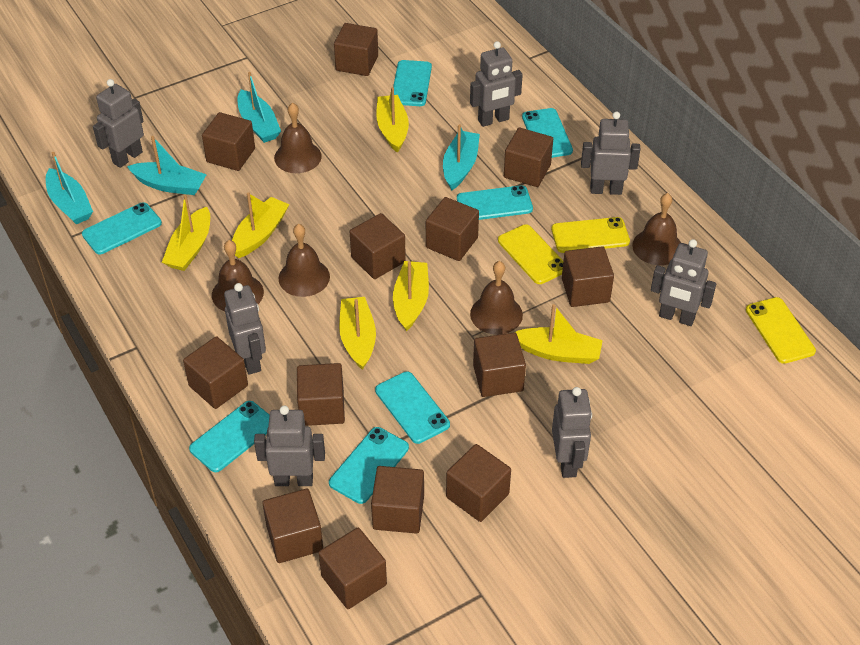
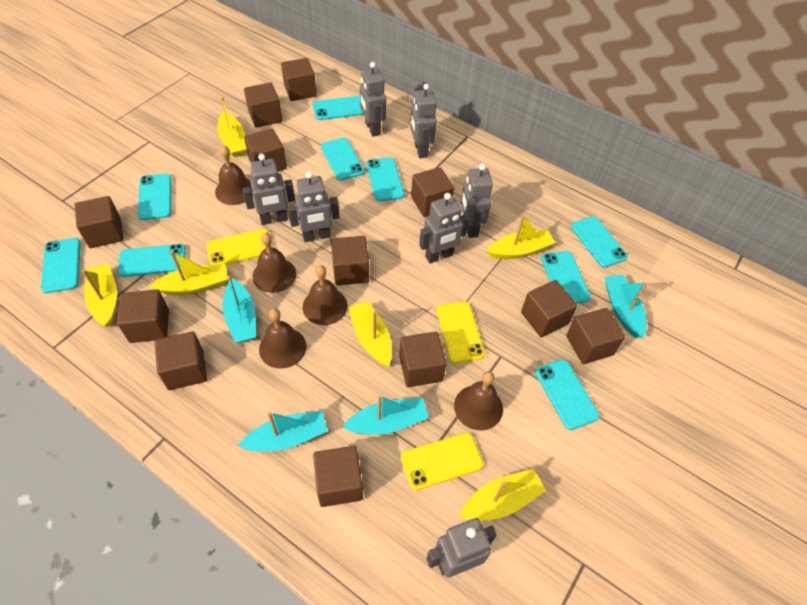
brown cube: [183,336,248,409] [202,112,255,171] [262,489,323,563] [297,363,345,426] [319,528,387,609] [334,23,378,76] [350,213,406,279] [371,466,424,534] [426,197,479,261] [446,444,511,522] [473,332,526,397] [504,128,553,187] [562,246,614,307] = 13 -> [74,196,124,248] [117,289,169,343] [154,331,207,390] [244,82,282,128] [244,128,287,172] [281,58,317,101] [313,446,363,507] [331,236,369,285] [399,332,446,387] [411,167,454,217] [521,280,578,337] [566,308,625,364] = 12
turquoise phone: [82,202,162,255] [189,401,269,472] [329,427,409,504] [375,371,450,444] [393,60,432,106] [457,185,533,220] [522,108,573,158] = 7 -> [41,238,81,293] [118,244,186,277] [138,174,172,220] [312,96,364,120] [321,138,365,181] [366,157,405,201] [535,359,600,430] [541,251,591,304] [571,216,628,268] = 9

